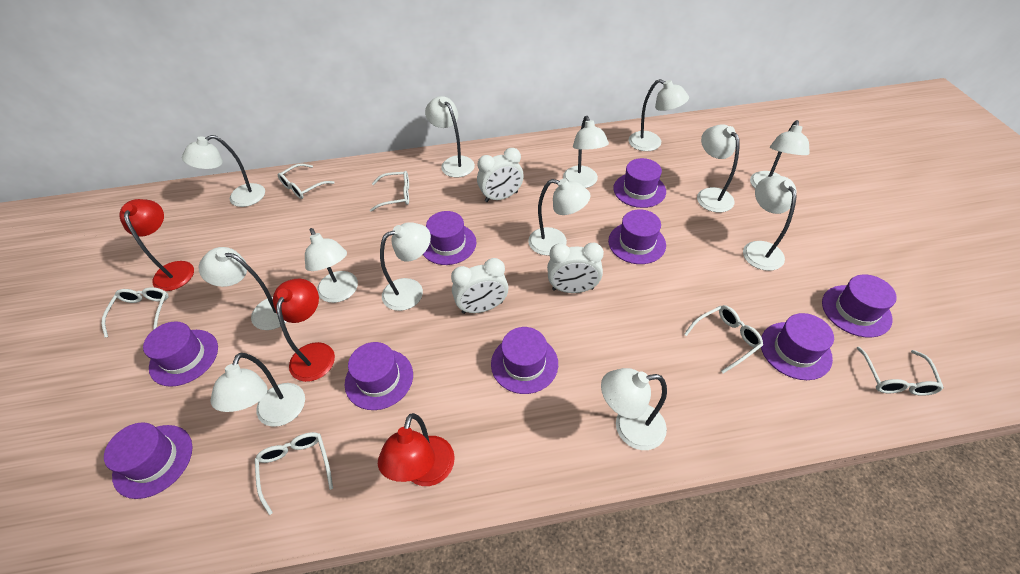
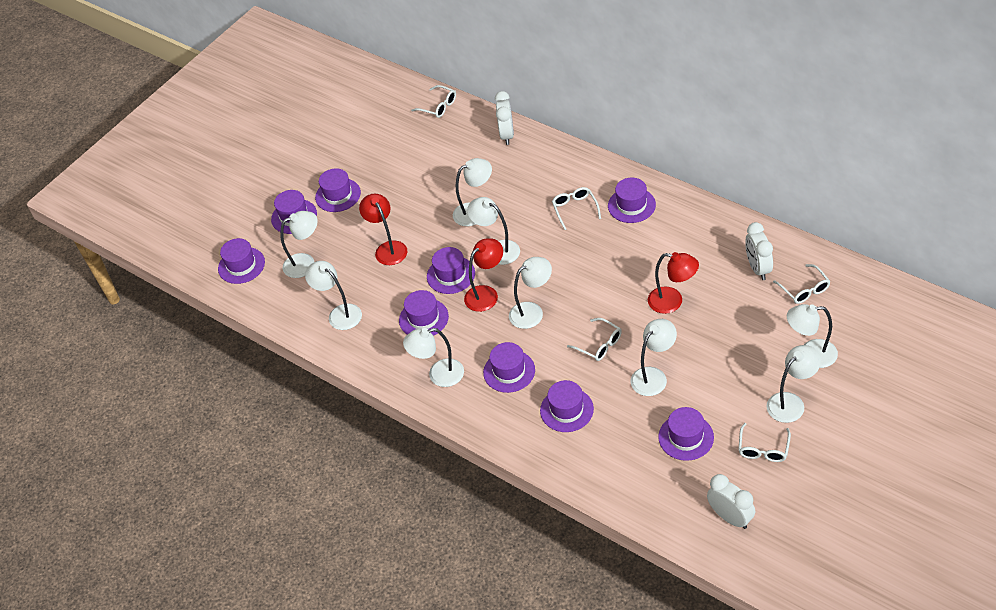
white glasses: [102,287,169,338] [255,432,333,515] [278,163,335,199] [370,171,409,212] [684,305,763,373] [857,347,944,396] = 6 -> [411,85,456,118] [552,187,601,230] [567,318,622,361] [739,423,791,462] [773,264,830,304] = 5
white lamp: [182,135,265,207] [199,247,287,330] [211,353,305,427] [305,228,358,303] [380,222,431,311] [425,96,475,177] [528,178,591,255] [563,116,609,188] [601,368,667,450] [629,79,689,151] [697,124,740,213] [743,176,797,271] [750,120,810,189] = 13 -> [280,211,318,278] [305,261,362,330] [403,328,464,387] [453,158,492,226] [467,197,520,265] [509,257,552,329] [631,319,677,396] [767,345,821,423] [787,304,838,368] = 9

